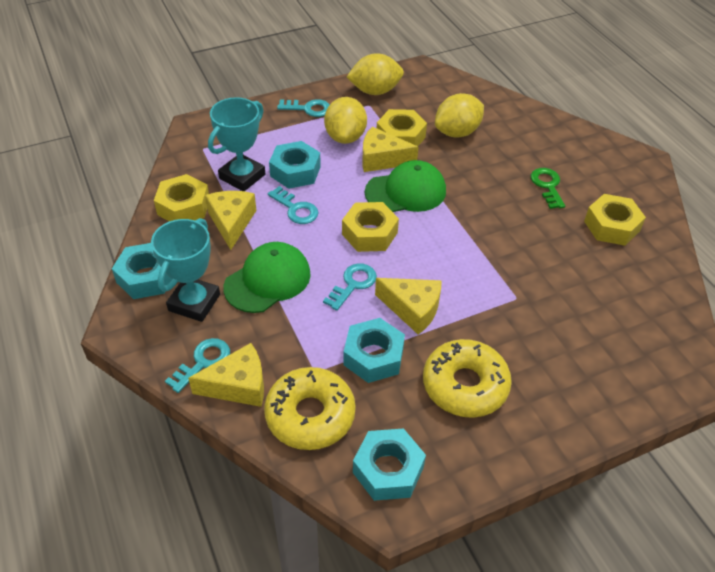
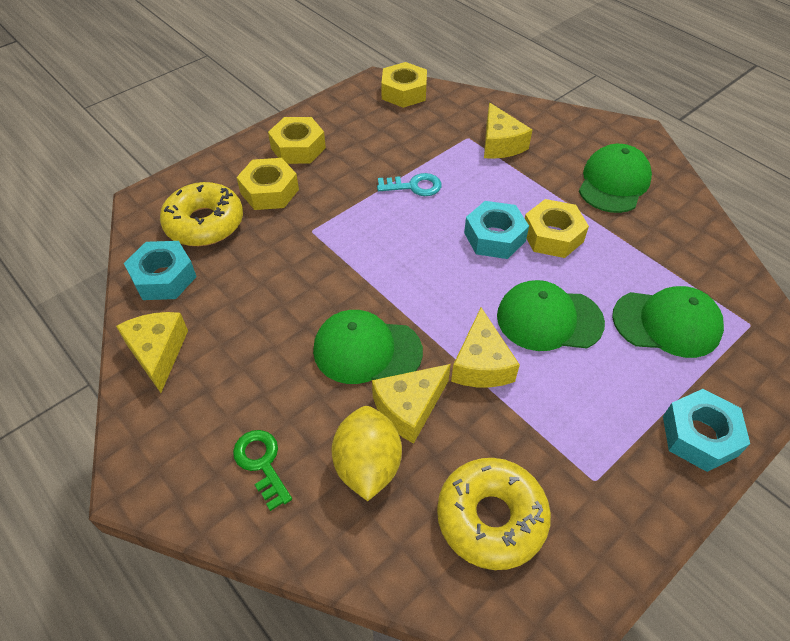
green cap: [223,242,311,313] [365,160,446,212] = 2 -> [313,310,423,384] [497,280,605,351] [579,144,652,213] [612,286,724,358] = 4
turquoise key: [165,338,230,393] [268,186,319,224] [277,99,330,117] [323,263,377,311] = 4 -> [377,173,442,196] = 1
turquoise nut: [112,243,172,299] [269,141,321,189] [343,318,405,383] [353,428,426,501] = 4 -> [124,241,197,300] [464,201,529,259] [663,389,750,472] = 3
turquoise trophy: [151,218,220,322] [208,97,265,191] = 2 -> none = 0
yellow lemon: [324,97,367,144] [347,53,404,95] [435,93,484,138] = 3 -> [331,406,402,501] = 1

